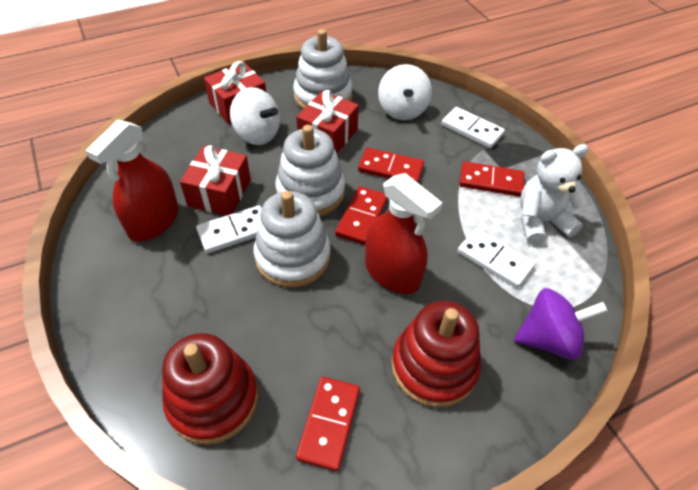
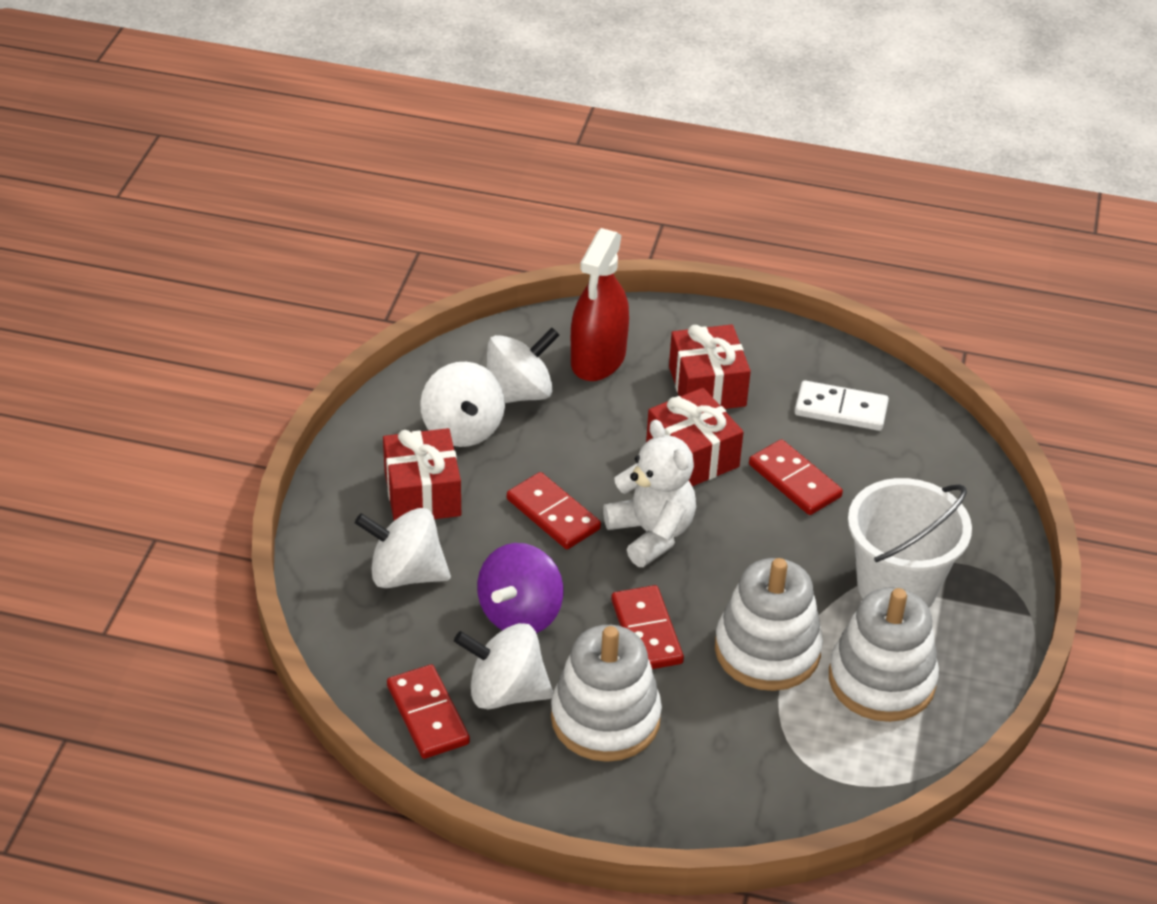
red spray bottle: [85,120,179,242] [365,173,443,294] = 2 -> [571,228,629,381] = 1
red stacking toy: [162,333,258,445] [391,301,481,408] = 2 -> none = 0
white bucket: none = 0 -> [848,478,972,608] = 1
white domino: [196,205,262,254] [441,107,505,148] [457,228,535,288] = 3 -> [794,380,889,431] = 1
white spinning top: [230,87,280,145] [378,64,432,120] = 2 -> [355,508,451,588] [420,362,505,447] [454,623,553,710] [487,328,559,403] = 4

